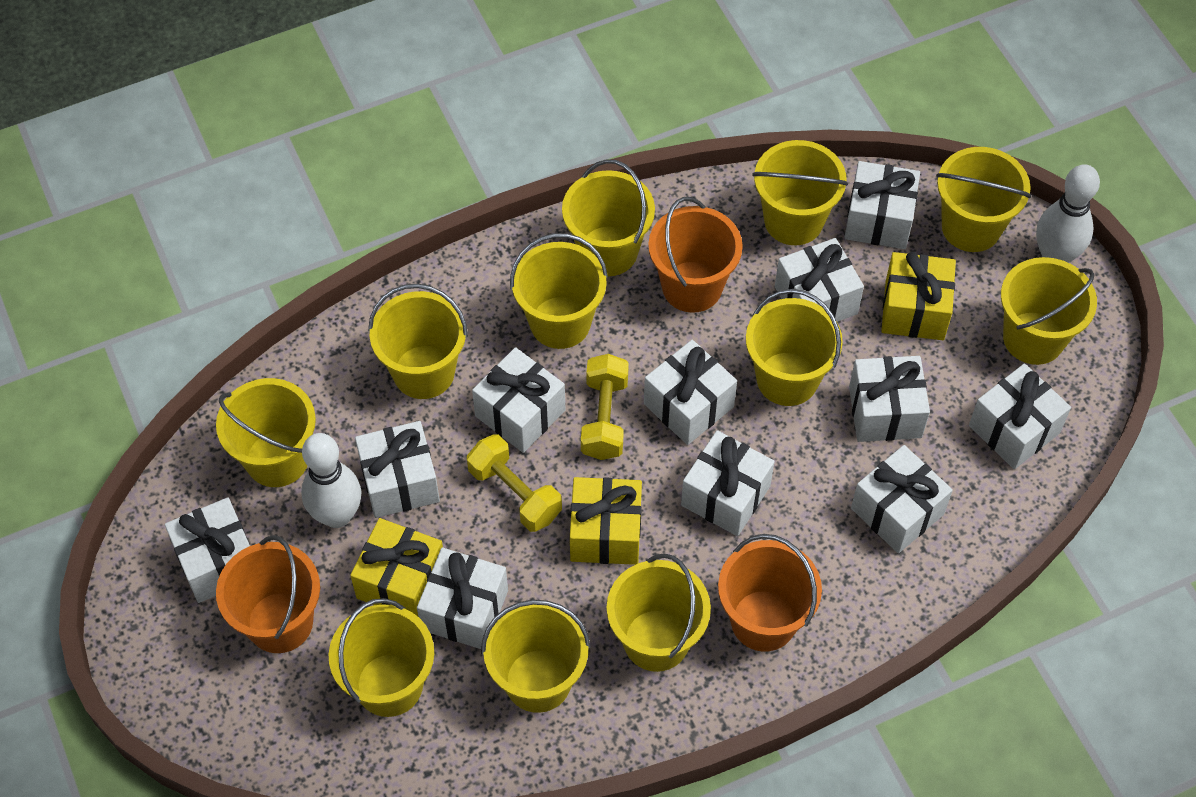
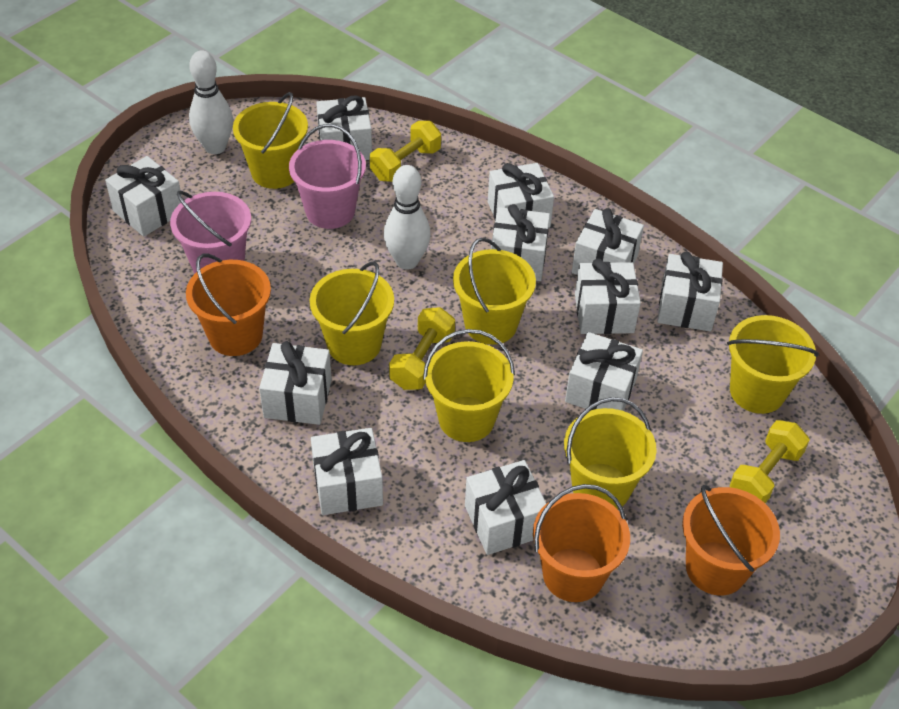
pink bucket: none = 0 -> [170,191,251,274] [289,124,366,229] = 2
yellow bucket: [216,378,316,487] [329,598,434,717] [368,284,468,399] [481,600,591,713] [510,233,608,349] [562,159,655,276] [607,554,711,672] [746,289,843,406] [752,140,848,245] [936,147,1031,252] [1001,257,1097,365] = 11 -> [233,92,308,189] [310,262,394,365] [423,329,515,442] [453,237,536,345] [564,397,657,509] [727,315,819,414] = 6
yellow dumbbell: [467,434,562,532] [581,354,629,460] = 2 -> [370,121,441,182] [389,307,455,390] [729,420,810,503] = 3
yellow gift: [350,518,443,616] [570,477,642,565] [881,252,956,340] = 3 -> none = 0

